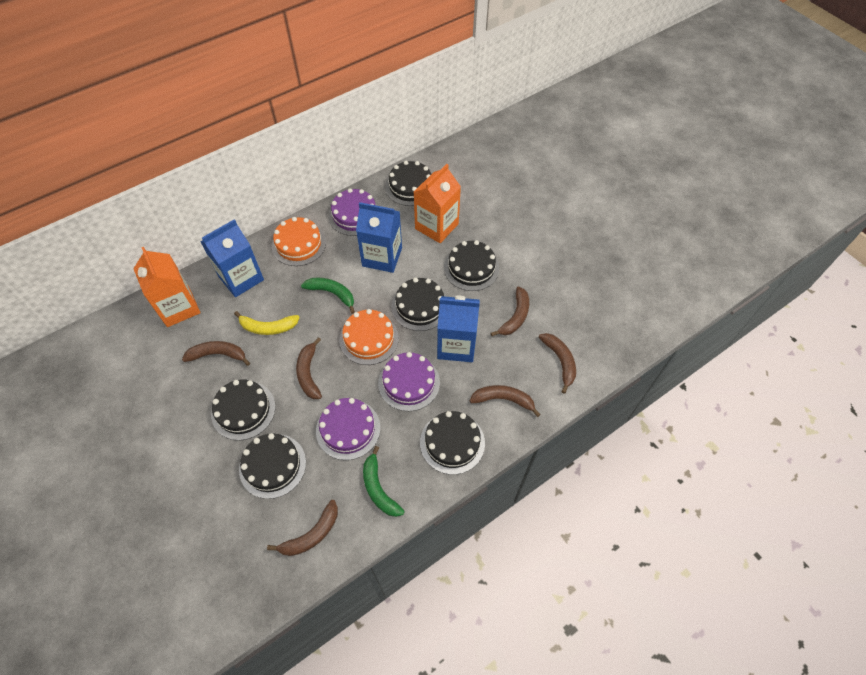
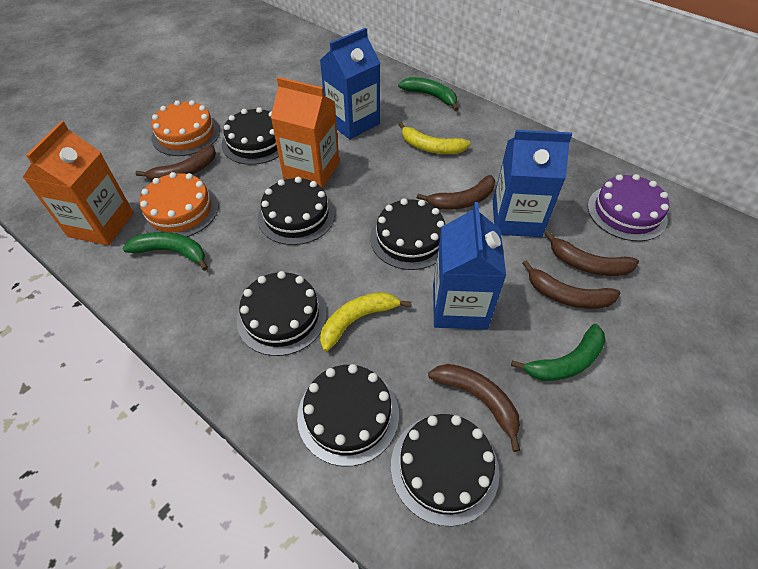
brown banana: [182,341,250,366] [267,500,338,556] [296,337,322,399] [470,385,541,417] [491,287,529,336] [539,333,576,394] = 6 -> [136,145,216,181] [417,175,495,210] [428,364,520,452] [522,260,620,309] [545,231,639,276] = 5
green banana: [301,278,355,314] [363,446,405,517] = 2 -> [122,232,208,271] [398,77,458,111] [511,324,606,381] = 3
purple cake: [316,398,380,460] [328,188,378,236] [378,352,440,411] = 3 -> [588,174,670,241] = 1
yellow banana: [234,311,300,335] = 1 -> [320,292,411,352] [398,122,471,154] = 2

